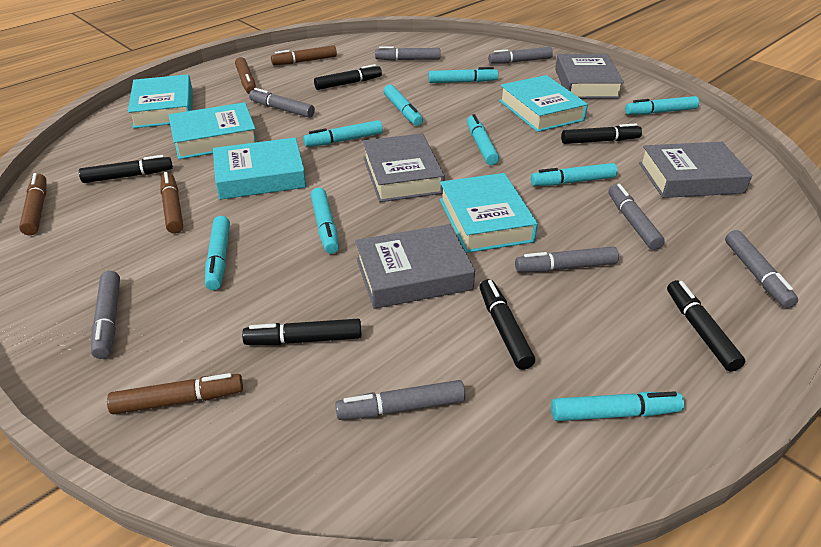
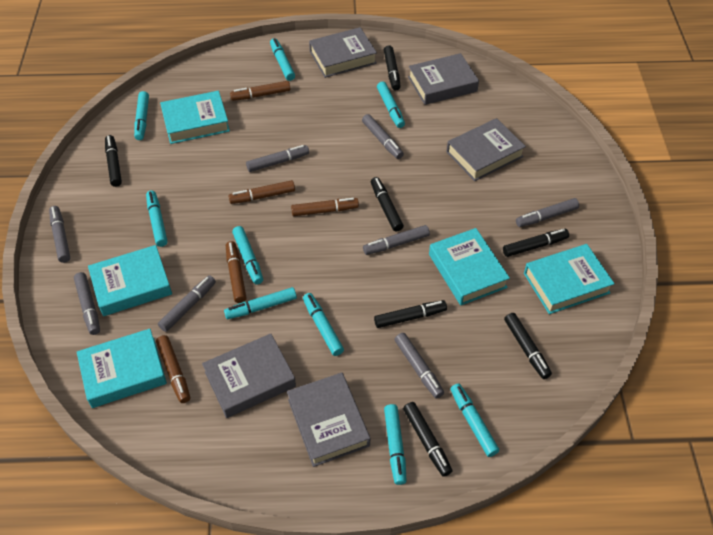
black marker: [79,155,173,183] [242,319,362,345] [314,64,382,90] [480,279,535,370] [561,123,642,144] [667,280,745,372] = 6 -> [105,135,122,187] [371,177,404,232] [374,300,447,328] [384,45,401,90] [403,402,452,477] [503,229,569,257] [504,313,552,379] = 7
grey book: [355,224,475,309] [362,133,445,202] [555,54,624,99] [639,142,752,198] = 4 -> [202,333,296,418] [287,372,370,467] [309,27,377,78] [408,53,479,105] [446,118,526,181] = 5

